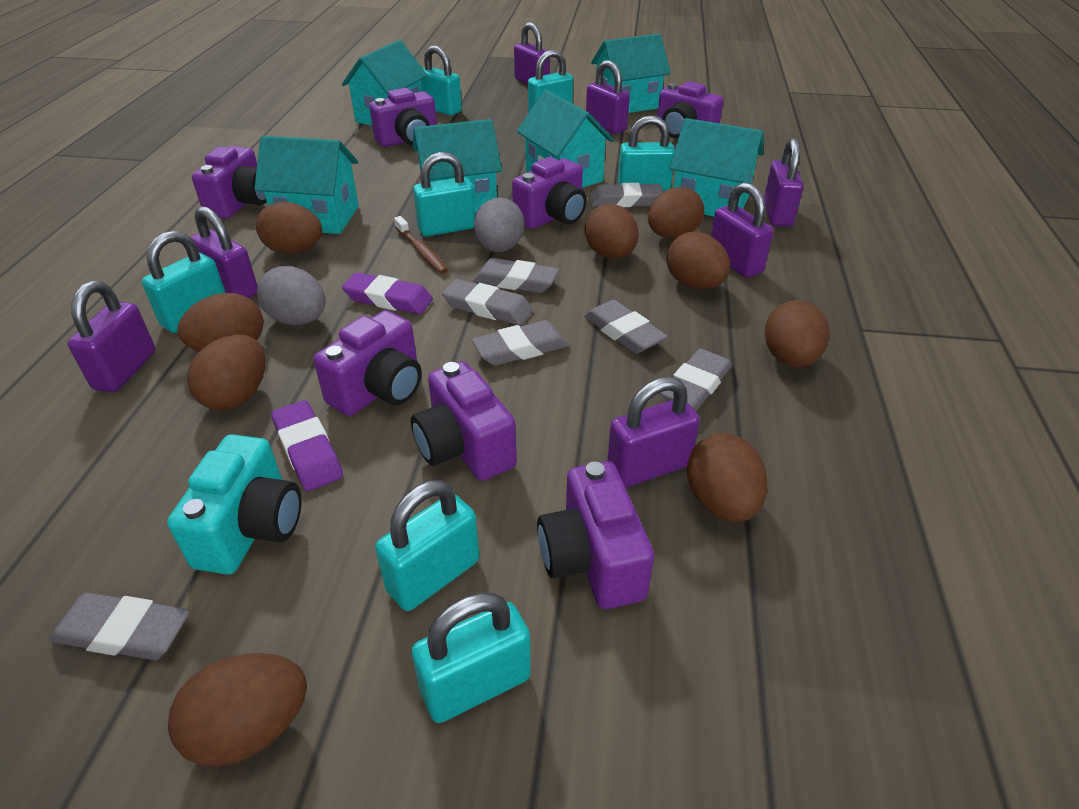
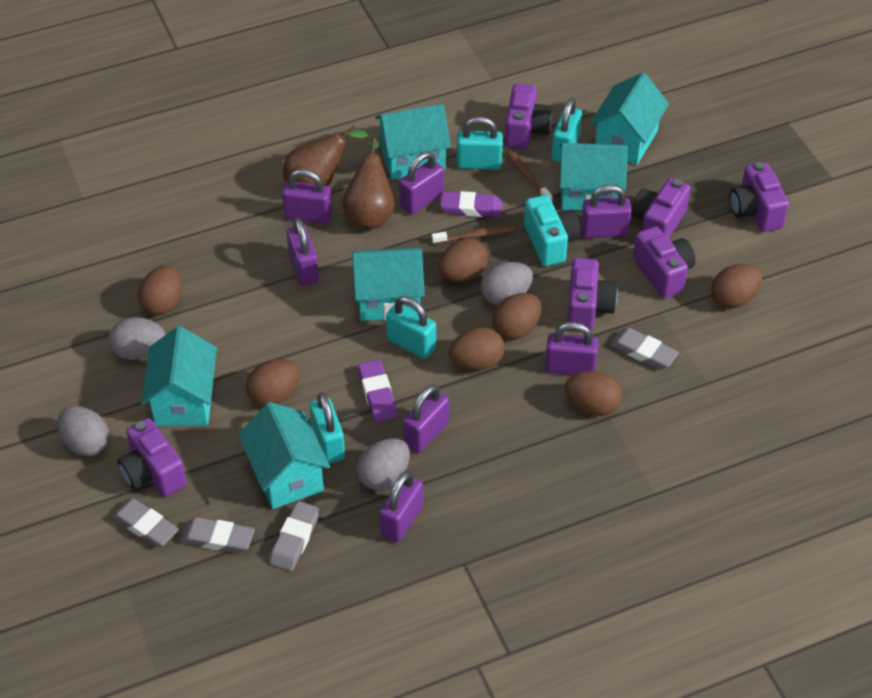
brown egg: [168,653,307,767] [177,293,264,352] [187,335,265,410] [256,202,322,254] [584,204,639,259] [648,187,704,239] [666,231,730,289] [687,433,767,522] [765,300,830,367] = 9 -> [138,265,183,316] [246,359,300,406] [439,239,488,282] [449,327,505,370] [492,293,541,340] [565,371,622,416] [711,264,762,308] = 7
brown pear: none = 0 -> [283,126,368,186] [342,138,395,229] = 2
brown toothbrush: [394,216,448,274] = 1 -> [431,225,514,244] [506,149,553,201] = 2
grey egg: [257,266,326,325] [474,198,524,252] = 2 -> [57,406,109,456] [109,317,166,360] [357,438,410,490] [481,262,533,305] = 4
grey eraser: [49,592,190,660] [442,279,533,325] [472,320,569,366] [473,258,559,293] [584,300,668,354] [590,183,663,207] [661,349,732,411] = 7 -> [112,498,179,547] [180,517,255,553] [269,501,320,571] [610,328,679,369] = 4
purple camera: [192,146,267,219] [314,310,422,416] [369,88,437,147] [411,361,517,481] [512,157,587,229] [537,461,654,609] [657,82,724,138] = 7 -> [117,418,187,497] [505,84,553,149] [567,258,618,330] [631,178,691,238] [633,226,696,298] [730,162,789,232] = 6
turquoise padlock: [142,231,226,333] [375,480,479,611] [411,592,531,723] [413,152,475,237] [421,46,462,116] [528,50,573,113] [618,115,675,192] = 7 -> [309,392,345,464] [386,296,436,359] [457,116,503,170] [551,98,582,162] = 4

